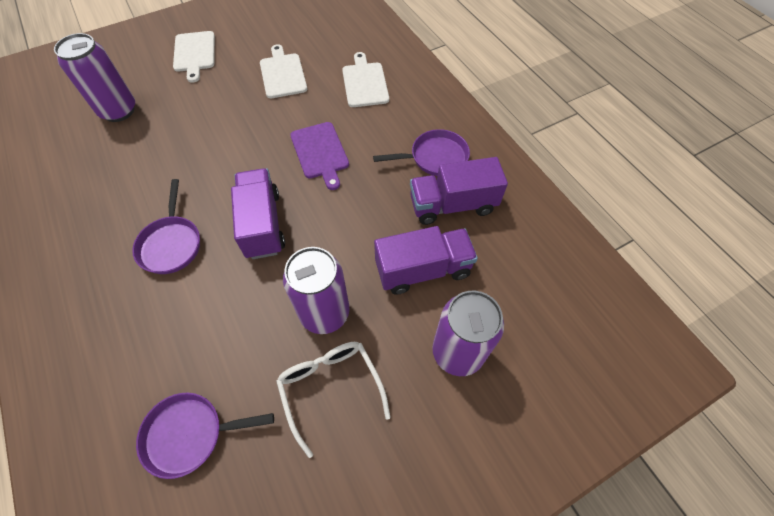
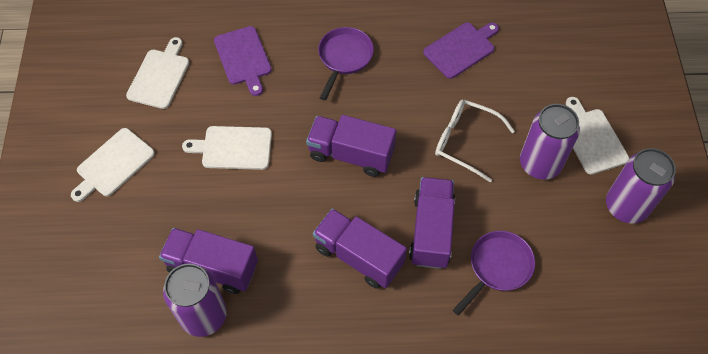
purple cutting board: [290,122,349,190] = 1 -> [214,26,272,96] [423,22,499,79] = 2
purple pan: [132,179,200,274] [136,393,274,479] [373,129,470,176] = 3 -> [318,27,374,100] [453,231,535,316] = 2
purple truck: [231,168,285,259] [374,226,478,295] [410,157,508,225] = 3 -> [159,228,258,294] [306,115,396,177] [313,208,407,289] [409,177,455,269] = 4
white cutting board: [173,31,215,83] [260,44,307,98] [342,52,389,107] = 3 -> [71,128,155,202] [126,37,189,109] [182,126,272,170] [566,97,629,175] = 4

